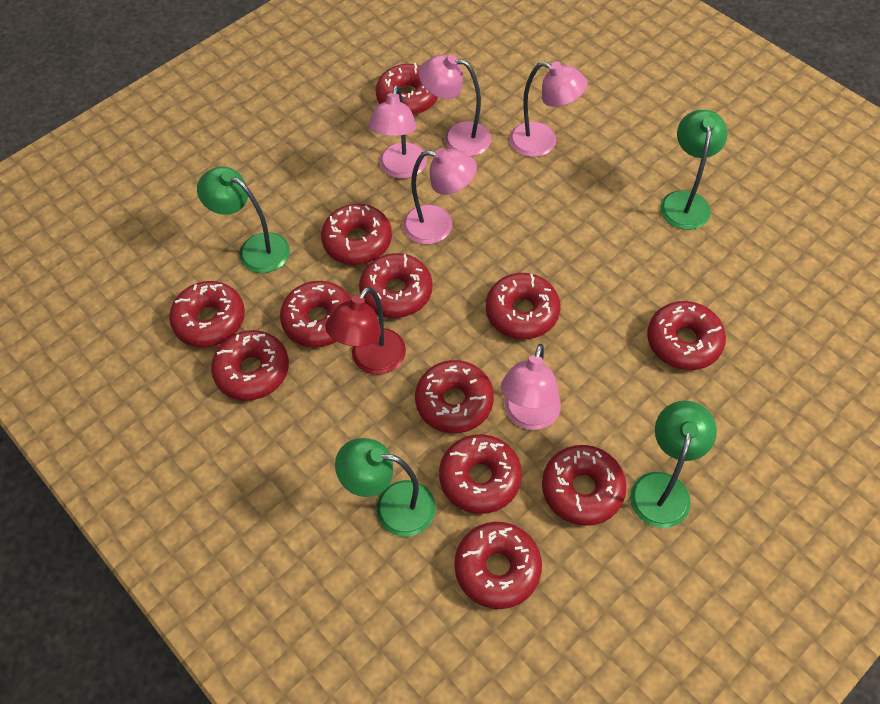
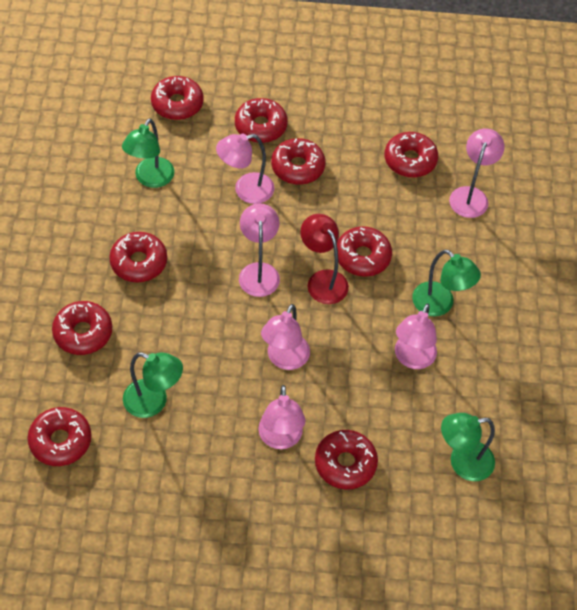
pink lamp: [368,85,427,179] [403,148,477,244] [419,55,491,156] [501,344,561,430] [509,61,588,157] = 5 -> [216,133,275,204] [239,203,280,297] [258,385,306,449] [261,304,310,370] [395,304,437,369] [449,128,505,218] = 6
red donut: [169,281,245,347] [211,330,289,401] [280,281,351,347] [321,204,392,265] [359,253,433,318] [376,63,438,115] [415,360,494,433] [439,434,522,514] [454,522,542,609] [486,273,560,339] [542,445,627,526] [647,301,726,370] = 12 -> [27,407,91,466] [52,301,112,355] [109,232,167,283] [151,76,204,120] [235,98,288,143] [271,138,325,185] [315,430,378,490] [337,226,392,277] [385,132,438,178] = 9

